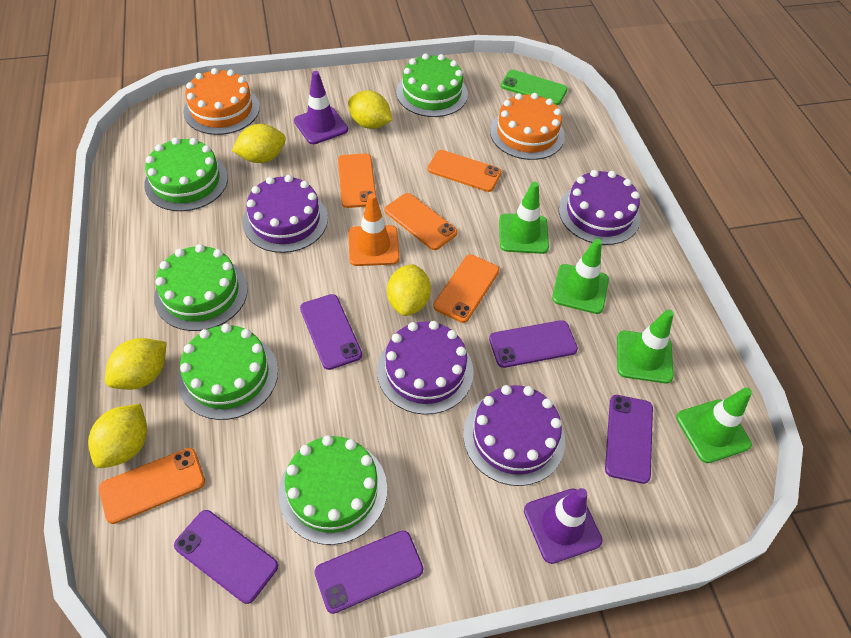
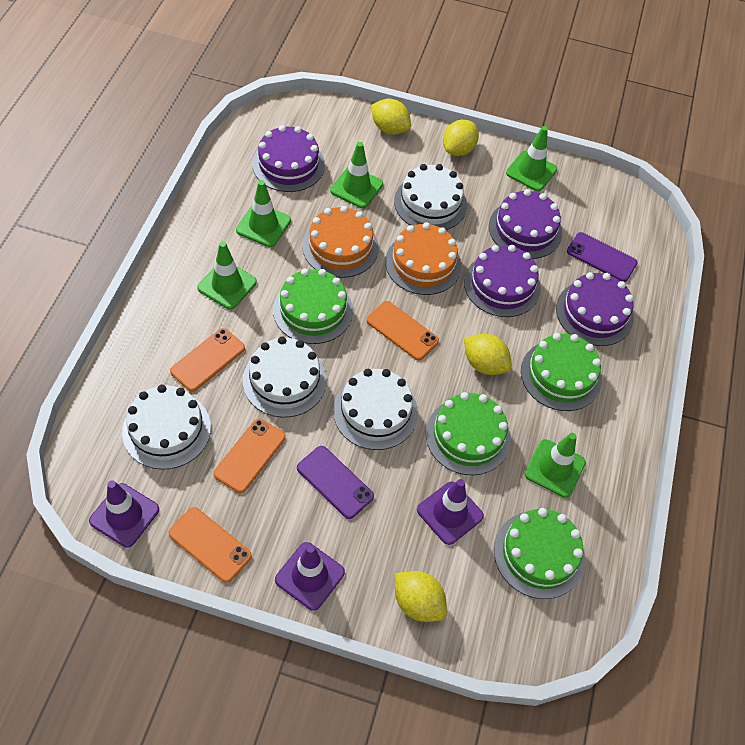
green cake: [144,137,228,211] [154,244,248,331] [178,324,278,420] [279,435,387,545] [396,53,468,117] = 5 -> [273,269,353,344] [426,392,511,475] [494,508,585,599] [521,333,602,411] = 4
green phone: [501,70,568,105] = 1 -> none = 0
green traffic cone: [499,182,549,254] [552,239,609,314] [617,309,674,383] [676,388,752,463] = 4 -> [197,241,257,309] [236,180,291,247] [330,142,383,208] [506,126,557,191] [525,433,586,498] = 5
orange phone: [99,448,205,524] [338,154,376,208] [385,193,457,250] [428,150,502,192] [433,255,499,323] = 5 -> [168,507,252,583] [170,328,245,392] [213,418,286,493] [367,301,439,360] = 4
orange traffic cone: [348,193,400,266] = 1 -> none = 0
purple phone: [174,510,278,604] [300,294,362,370] [314,530,423,614] [489,320,578,368] [605,395,653,484] = 5 -> [297,446,374,519] [567,232,638,282] = 2
purple traffic cone: [294,71,348,144] [524,488,602,564] = 2 -> [89,480,159,547] [275,542,345,611] [417,479,484,545] = 3
white cake: none = 0 -> [122,384,211,470] [243,336,327,418] [333,369,418,450] [394,164,467,230] = 4
yellow lemon: [88,404,147,468] [105,338,167,390] [232,124,286,163] [348,90,392,129] [387,264,431,316] = 5 -> [371,99,411,135] [395,571,447,622] [443,119,479,156] [464,334,512,375] = 4

